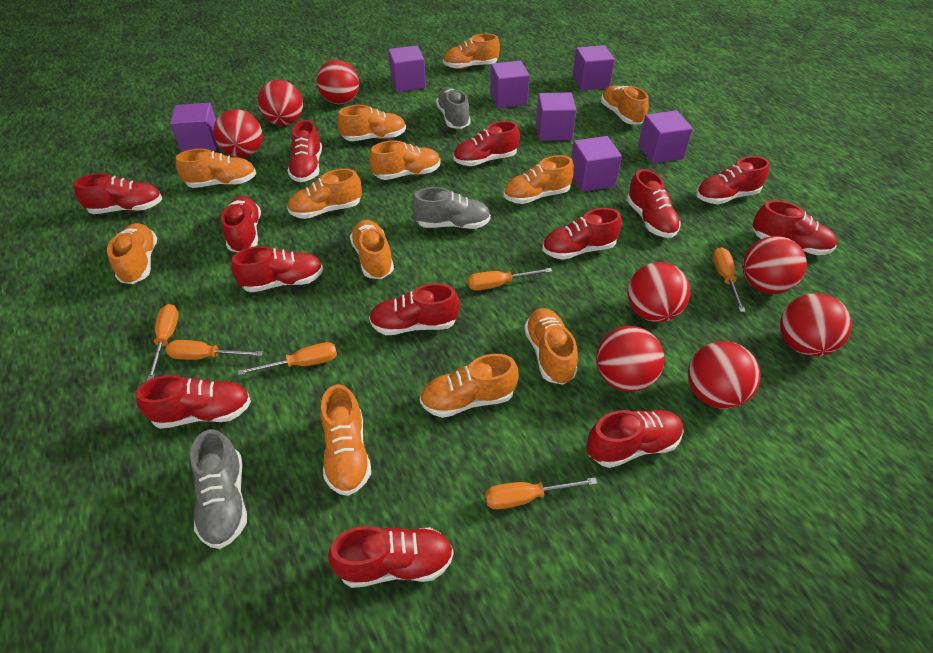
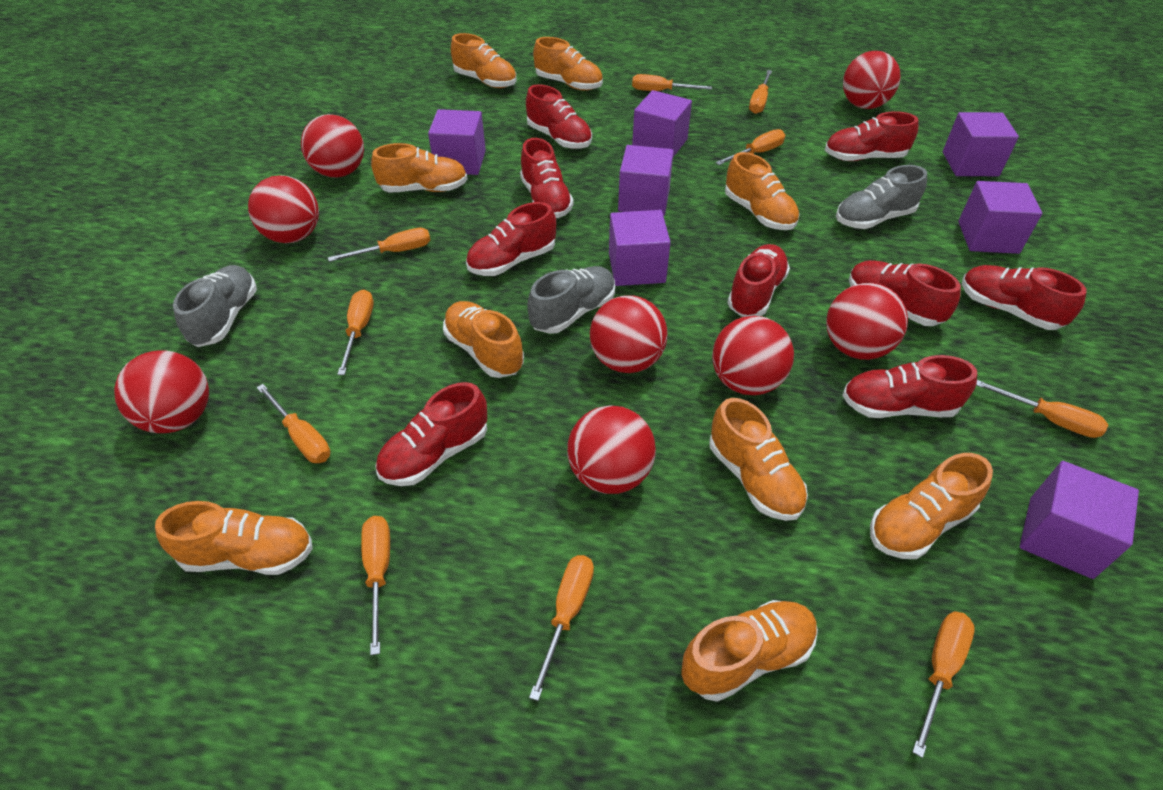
orange screwdriver: [147,304,179,381] [166,340,263,360] [238,342,337,375] [468,268,552,291] [485,477,597,509] [713,247,746,312] = 6 -> [257,384,331,463] [328,228,430,262] [337,289,374,375] [361,516,390,655] [529,555,594,701] [632,74,712,91] [715,129,785,165] [749,70,772,114] [912,611,975,758] [976,380,1108,438] = 10
orange shoe: [107,223,157,284] [176,149,256,188] [287,169,362,219] [321,385,371,496] [337,105,406,141] [350,220,394,279] [369,141,441,180] [420,354,519,418] [443,34,500,69] [504,155,574,204] [524,308,578,385] [601,85,649,124] = 12 -> [155,501,312,575] [371,143,467,192] [443,301,524,378] [451,33,516,88] [533,37,603,91] [681,600,818,702] [709,398,808,521] [725,152,800,230] [870,453,993,559] = 9
red shoe: [73,173,162,214] [136,375,251,429] [221,196,261,252] [231,246,323,292] [287,120,322,182] [328,526,454,588] [369,283,460,335] [454,121,520,166] [542,208,622,260] [586,410,684,468] [627,169,681,238] [696,156,770,204] [753,200,837,255] = 13 -> [375,382,487,486] [466,202,556,276] [520,138,574,218] [526,84,592,149] [727,244,790,317] [825,111,918,161] [842,355,977,418] [849,260,961,326] [962,265,1087,330] = 9

